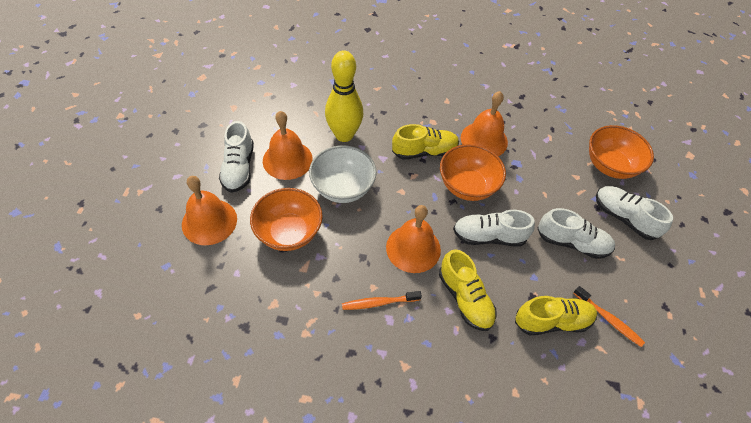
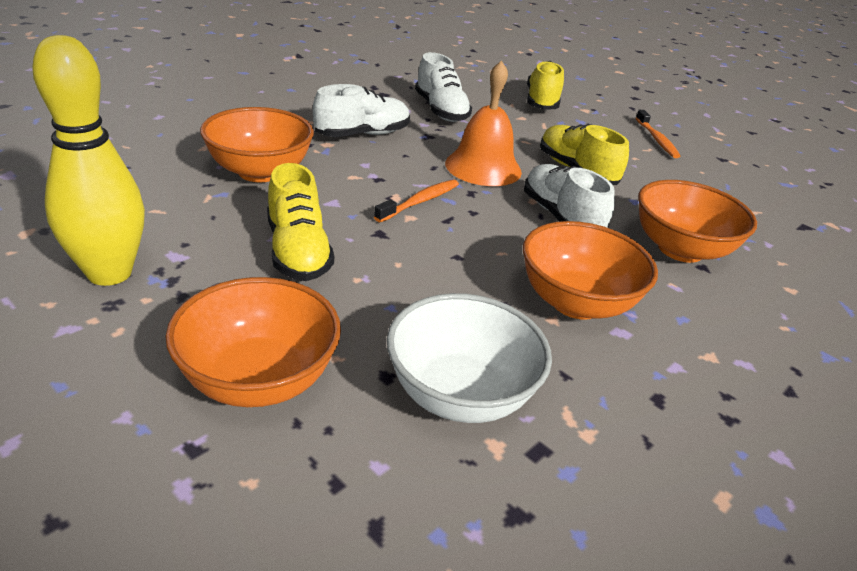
orange bell: [182,176,237,245] [263,111,313,180] [386,205,441,273] [461,91,508,156] = 4 -> [445,60,522,186] = 1
orange bowl: [250,188,323,251] [440,144,506,201] [589,125,654,179] = 3 -> [165,277,341,407] [200,107,314,182] [523,221,658,320] [638,180,757,263] = 4
white shoe: [219,121,254,193] [453,210,535,246] [538,208,615,259] [596,186,673,240] = 4 -> [313,84,410,137] [415,52,472,122] [524,164,615,228] = 3

